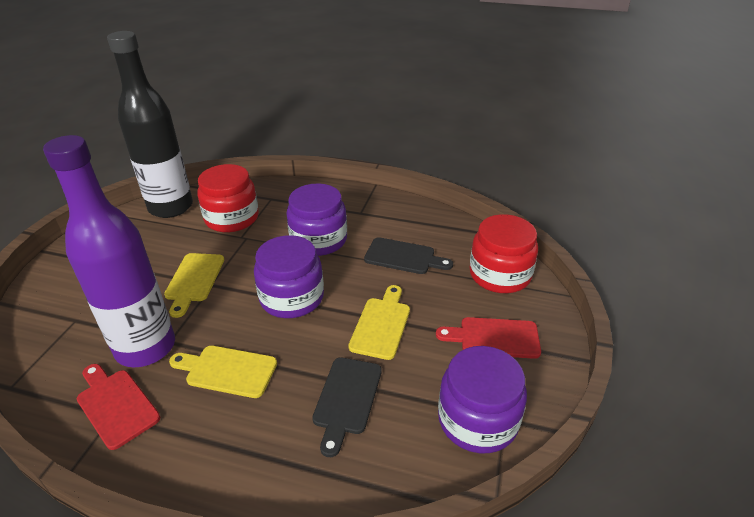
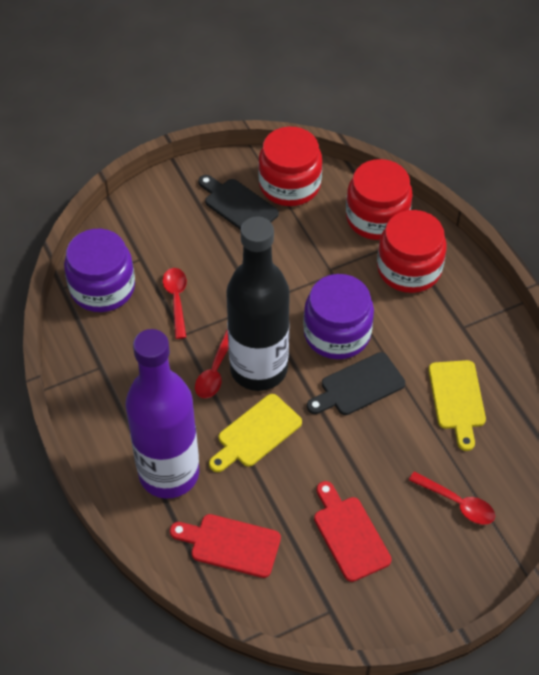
purple jar: [254,235,324,318] [286,183,347,256] [438,346,527,453] = 3 -> [64,229,135,312] [303,274,374,359] = 2
red jar: [197,164,259,232] [470,214,538,293] = 2 -> [258,127,322,206] [346,159,413,240] [377,210,447,293] = 3
red spoon: none = 0 -> [163,268,187,339] [195,329,229,398] [409,471,495,525] = 3
yellow cutting board: [164,253,224,318] [169,346,277,398] [348,285,410,360] = 3 -> [209,394,302,472] [429,360,486,451] = 2

